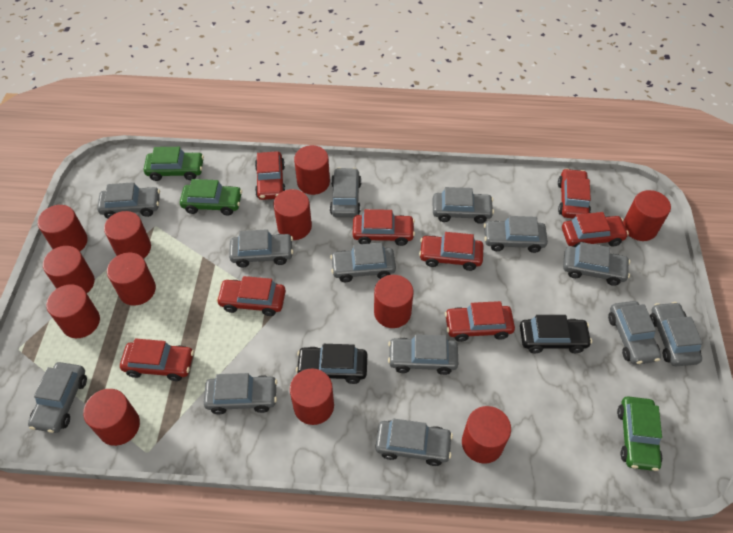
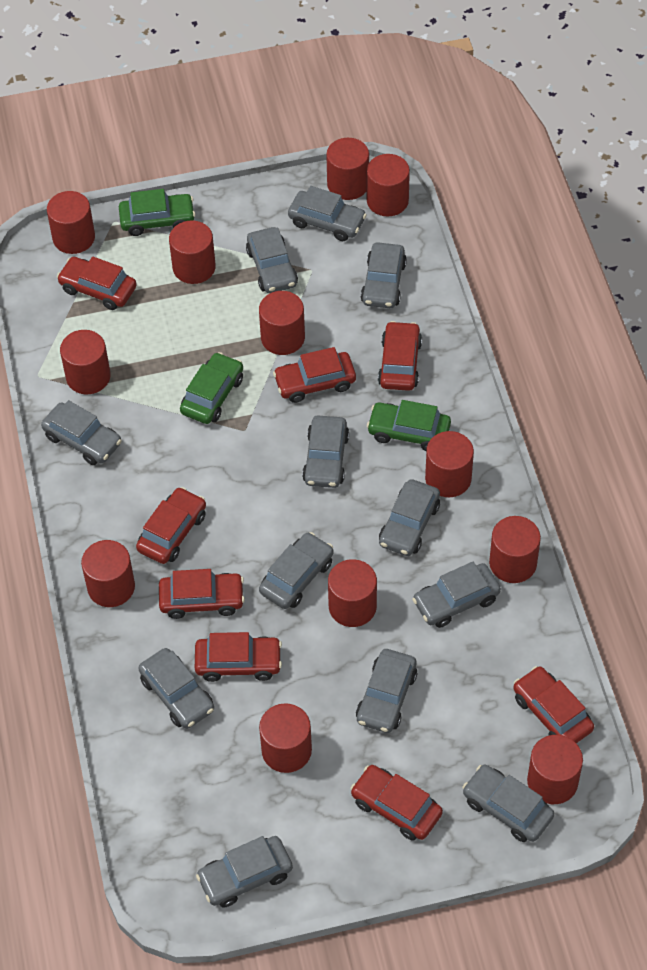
black car: [296,344,367,384] [520,315,592,353] = 2 -> none = 0
grey car: [28,362,87,433] [97,182,160,219] [204,373,277,414] [229,229,293,267] [330,167,361,217] [330,243,396,282] [375,419,453,466] [388,334,458,375] [433,187,494,224] [484,216,548,253] [563,242,630,286] [608,301,661,365] [650,302,703,366] = 13 -> [41,400,122,465] [138,648,214,729] [196,836,293,908] [246,227,298,293] [259,532,334,609] [288,186,367,241] [302,416,349,488] [356,649,417,733] [360,242,407,308] [379,479,440,556] [412,562,501,628] [463,765,554,842] = 12

